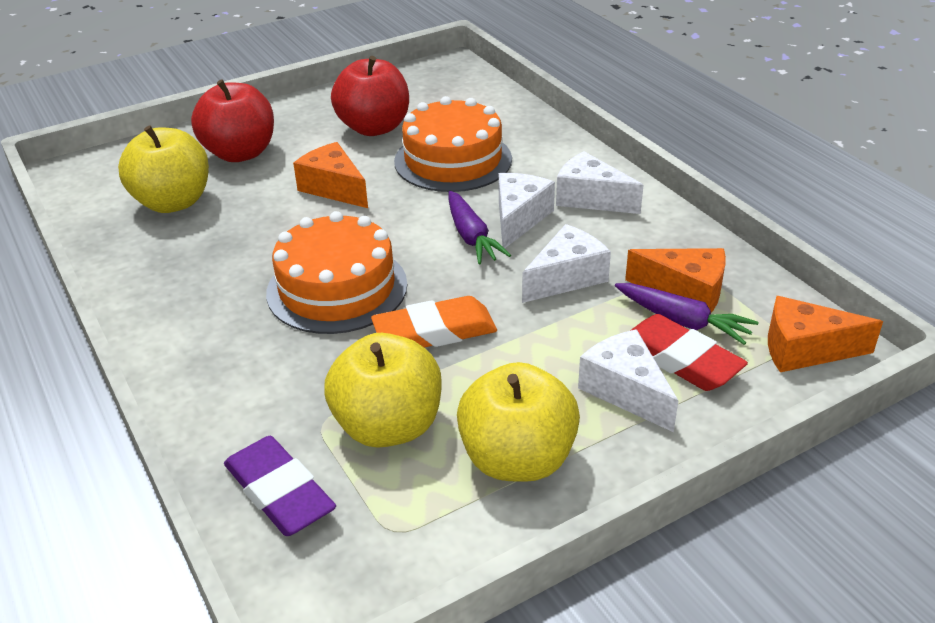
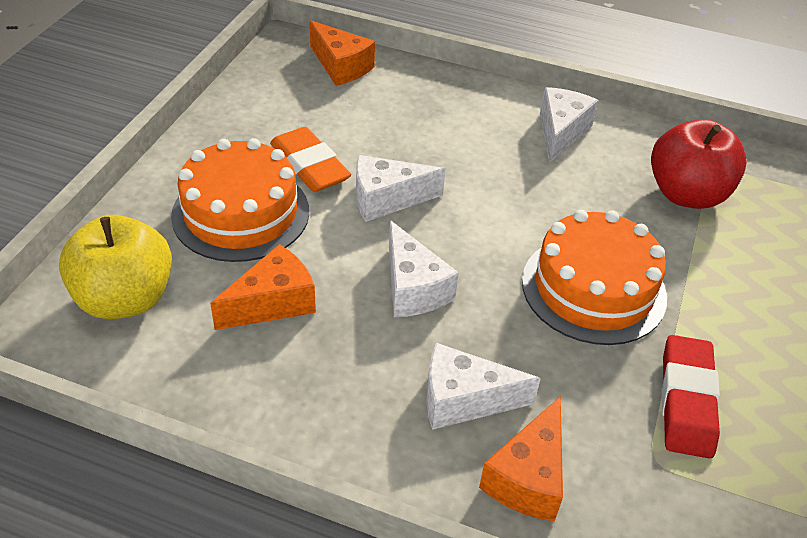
purple carrot: [449,191,511,264] [615,283,759,345] = 2 -> none = 0
purple eraser: [224,436,336,536] = 1 -> none = 0
red apple: [191,79,274,162] [331,56,409,136] = 2 -> [651,119,747,209] = 1
yellow apple: [118,125,209,213] [324,333,442,448] [457,362,580,482] = 3 -> [59,215,172,319] = 1

